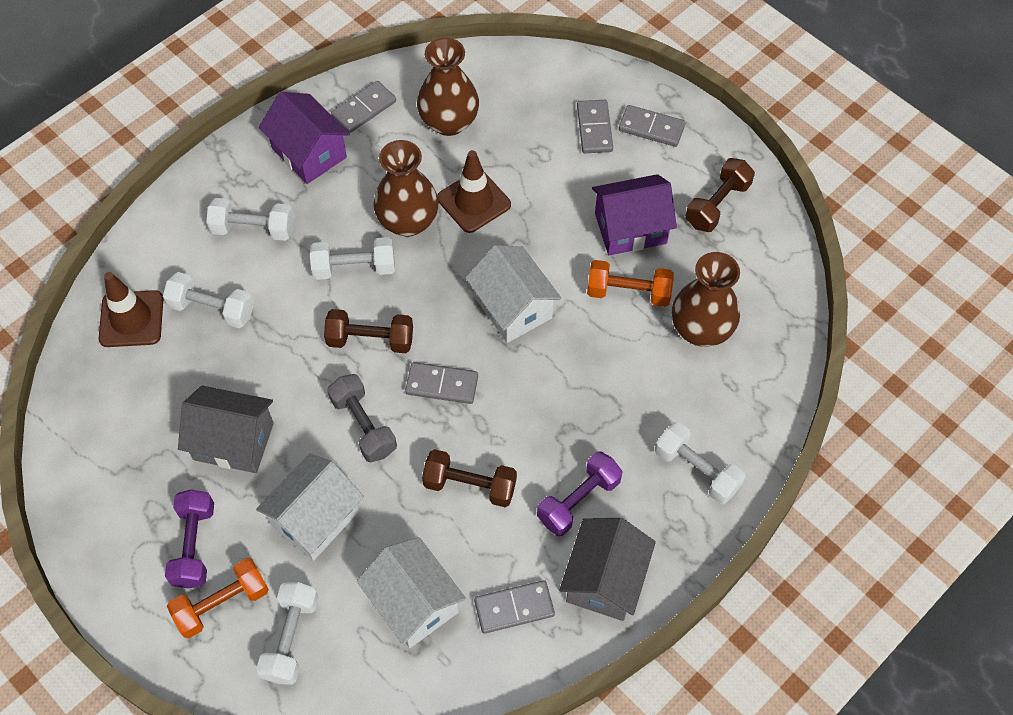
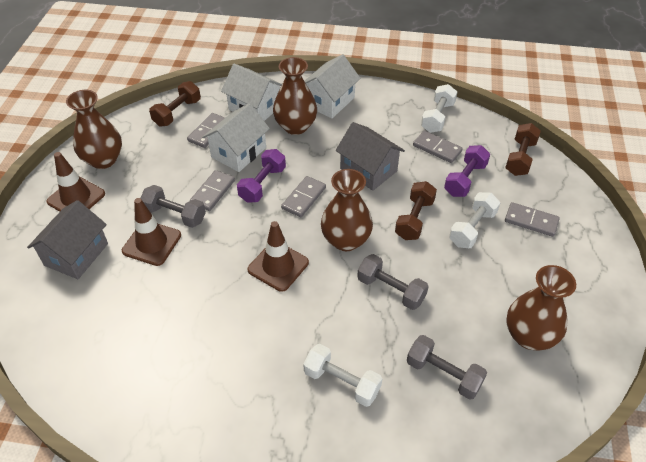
brown traffic cone: [99,272,163,347] [437,150,511,233] = 2 -> [47,152,105,212] [122,198,181,266] [247,221,309,292] = 3
brown vase: [373,140,439,237] [417,38,479,136] [672,252,740,347] = 3 -> [66,90,122,169] [273,57,317,135] [321,169,373,251] [506,265,576,351] = 4
grey dumbbell: [327,374,397,463] = 1 -> [141,185,206,228] [357,254,429,310] [407,335,487,400] = 3
orange dumbbell: [167,558,269,638] [587,260,674,307] = 2 -> none = 0
purple house: [259,92,350,184] [592,174,677,255] = 2 -> none = 0
white dumbbell: [163,272,254,328] [206,198,294,241] [256,582,319,685] [310,237,395,280] [655,422,746,504] = 5 -> [303,344,382,407] [421,84,457,133] [449,192,500,248] = 3

